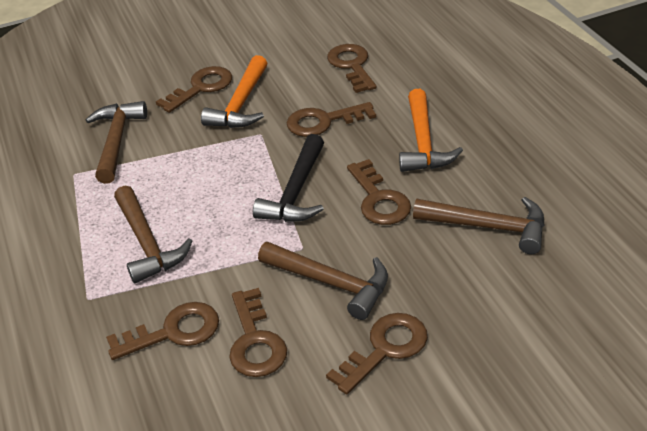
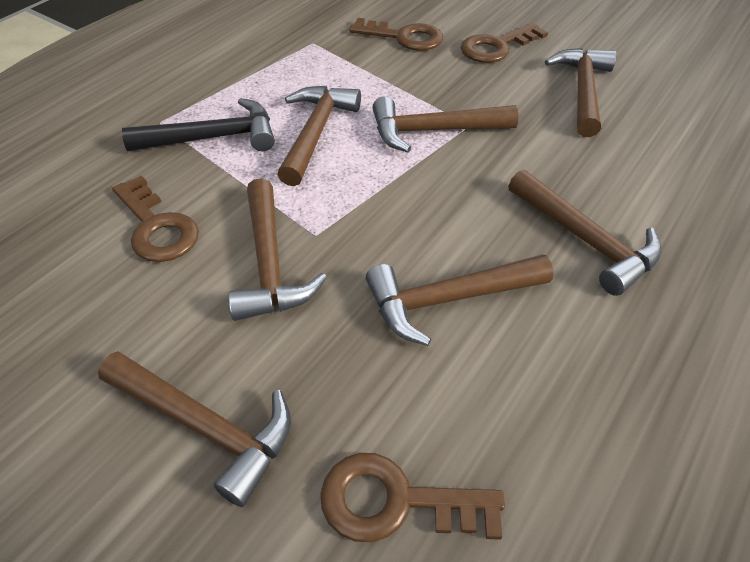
brown hammer: [86,101,147,184] [114,186,193,284] [258,242,388,320] [413,197,545,254] = 4 -> [98,351,291,507] [228,178,327,321] [277,86,361,186] [366,254,554,346] [373,96,519,153] [508,169,662,296] [545,48,616,137] = 7
brown key: [106,302,219,360] [156,66,232,113] [229,288,287,377] [287,102,376,137] [326,313,428,395] [327,44,377,93] [347,159,411,225] = 7 -> [112,175,199,262] [320,453,505,542] [349,18,443,51] [461,23,548,63] = 4
orange hammer: [201,55,267,128] [399,89,463,172] = 2 -> none = 0

